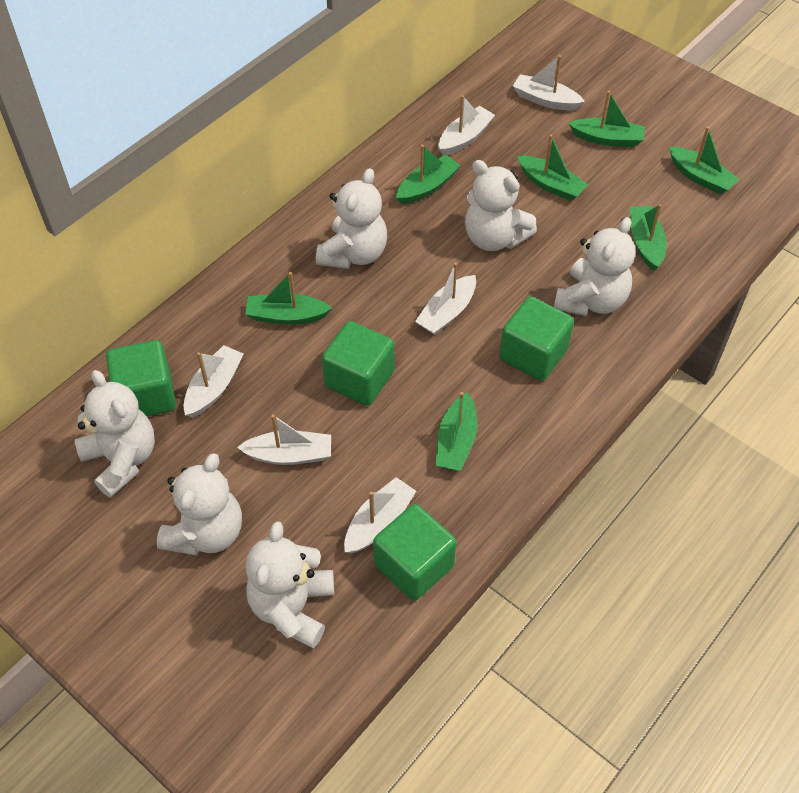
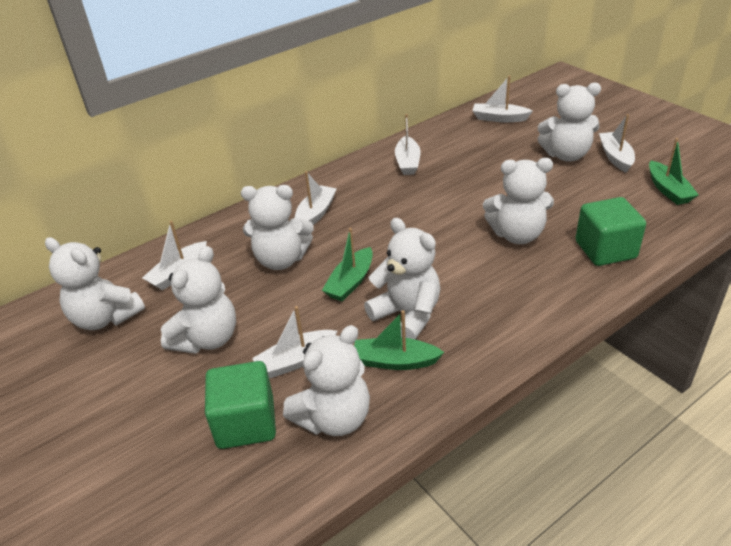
green boat: [245,272,332,325] [396,145,461,204] [436,392,477,471] [517,135,588,201] [569,91,645,147] [630,204,667,271] [669,127,739,194] = 7 -> [322,228,373,301] [354,310,444,370] [649,138,699,205] = 3
green cube: [106,340,176,417] [322,321,394,406] [373,504,457,601] [499,296,574,381] = 4 -> [205,361,276,449] [575,197,646,266] = 2
white teddy bear: [75,370,155,498] [157,453,242,556] [246,521,334,648] [316,168,387,269] [465,160,537,251] [554,217,635,316] = 6 -> [45,237,145,330] [161,246,236,354] [241,185,314,270] [283,325,370,436] [364,218,440,340] [483,158,554,244] [538,83,601,162] = 7

